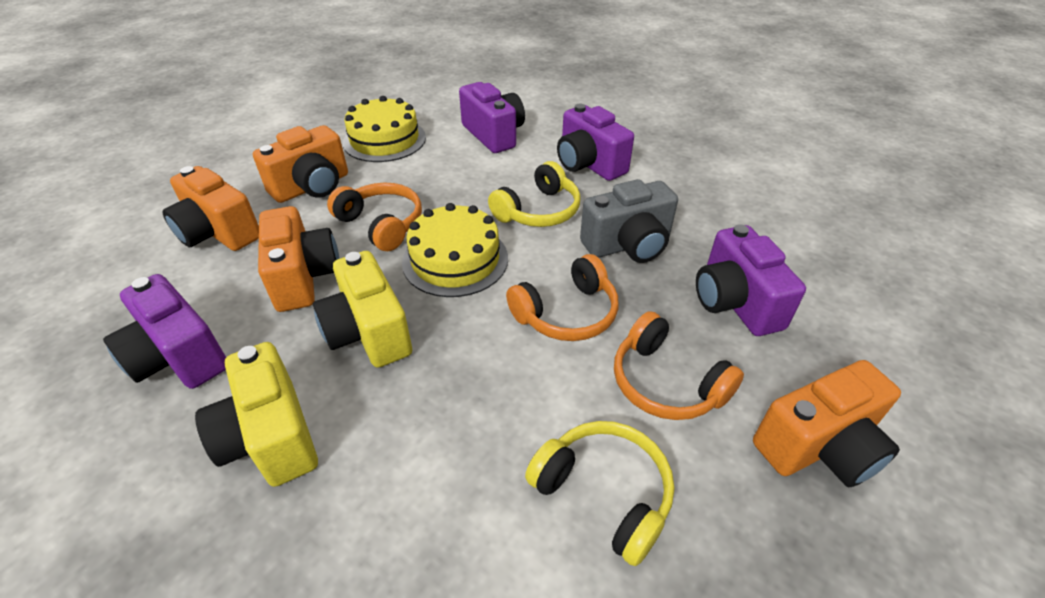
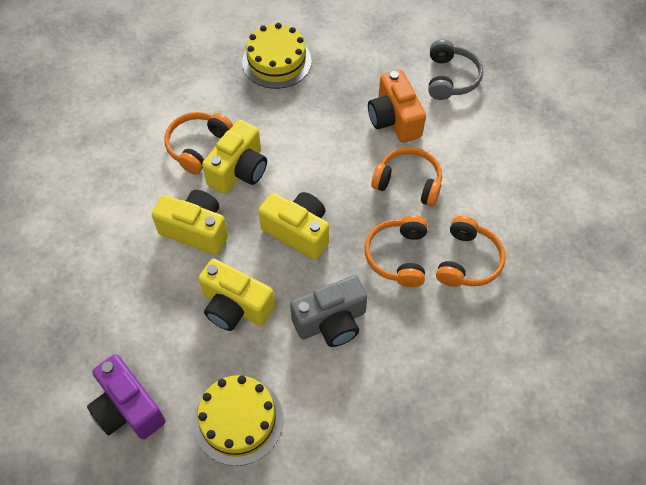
grey headphones: none = 0 -> [428,39,483,100] = 1
orange camera: [162,166,259,251] [253,125,348,203] [258,206,339,312] [753,360,901,487] = 4 -> [368,70,426,143] = 1
orange headphones: [327,182,422,251] [506,254,619,341] [614,311,744,420] = 3 -> [164,112,233,175] [365,215,428,287] [371,147,442,207] [436,216,506,287] = 4
purple camera: [103,274,226,389] [459,82,525,153] [557,104,634,181] [696,224,806,336] = 4 -> [87,354,166,439] = 1
yellow camera: [195,342,318,487] [313,251,412,368] = 2 -> [152,190,228,255] [198,259,275,331] [202,120,267,194] [258,192,329,260] = 4
yellow headphones: [488,161,581,227] [525,421,675,566] = 2 -> none = 0

